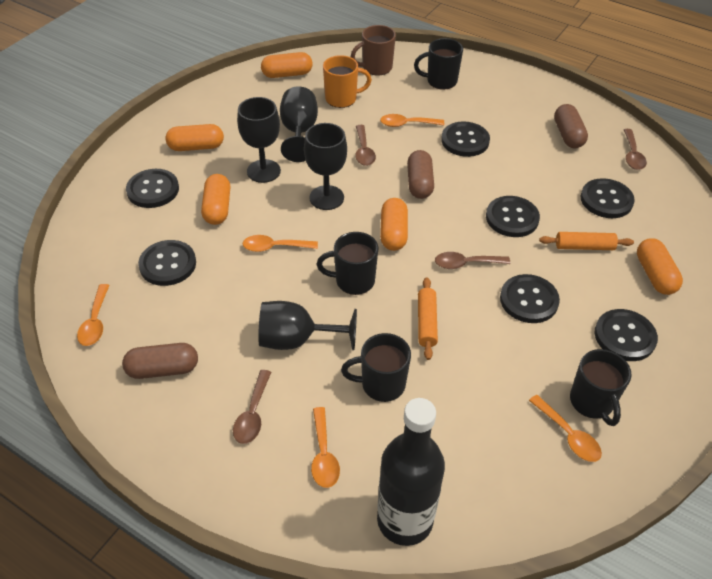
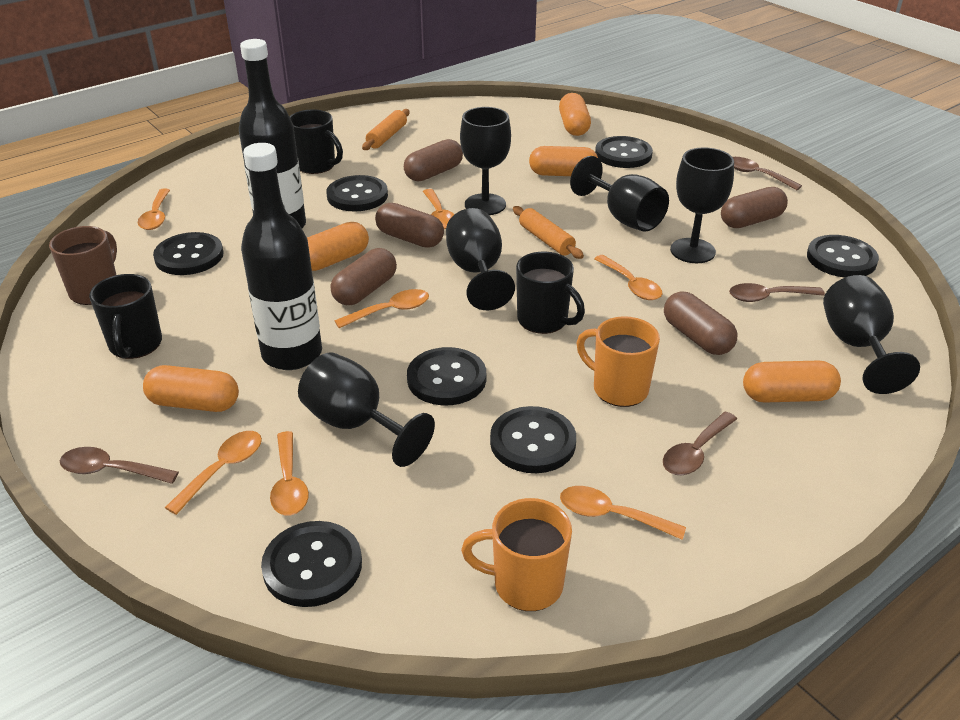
black bottle: [377,398,445,546] = 1 -> [239,39,306,228] [241,143,322,370] = 2
black goblet: [237,97,281,183] [258,301,357,350] [280,86,318,162] [304,123,347,210] = 4 -> [298,352,435,467] [446,208,515,310] [460,107,511,215] [570,156,669,232] [670,147,734,263] [823,275,920,394] = 6
black mug: [317,232,379,295] [341,333,411,402] [414,38,463,90] [570,349,631,426] = 4 -> [89,274,162,359] [289,109,343,174] [516,252,585,334] = 3
brown capsule: [122,343,198,379] [407,150,434,199] [554,104,588,148] = 3 -> [331,248,397,305] [375,203,444,248] [404,139,463,181] [664,292,737,355] [721,187,788,228] = 5
orange mug: [323,55,372,108] = 1 -> [461,498,572,611] [576,316,660,407] = 2
orange spoon: [77,284,109,346] [242,235,318,252] [311,407,340,488] [380,114,444,127] [529,395,602,462] = 5 -> [138,188,170,230] [165,431,262,515] [270,431,309,515] [335,289,429,328] [423,189,455,229] [560,486,686,540] [594,255,662,300] = 7

